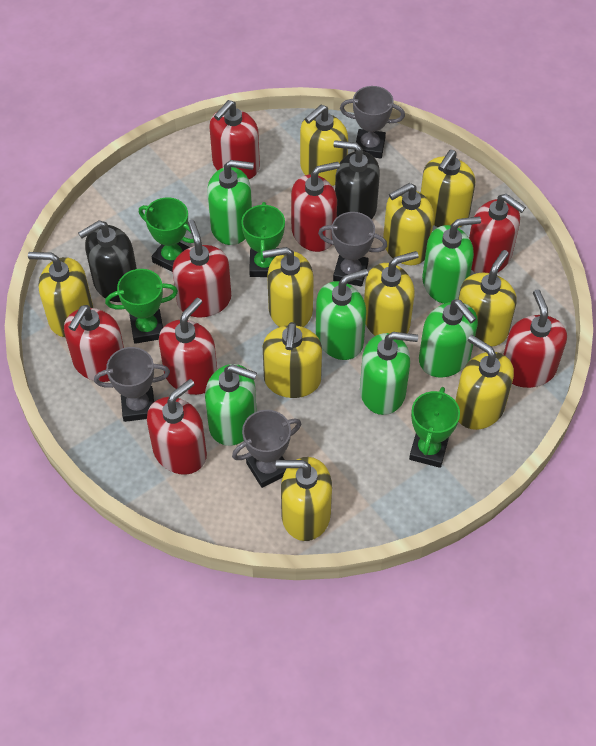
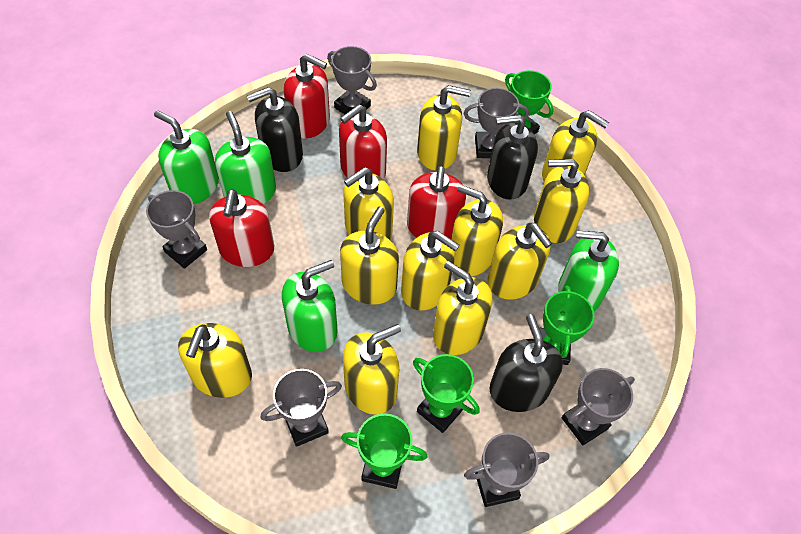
black soap dispenser: [78,220,137,302] [334,140,380,220] = 2 -> [247,87,303,172] [487,115,538,200] [489,314,563,412] = 3
green soap dispenser: [205,364,257,446] [207,160,254,245] [316,269,368,360] [360,332,418,415] [419,300,478,377] [422,216,481,304] = 6 -> [154,110,219,204] [215,111,276,204] [282,260,338,352] [558,231,619,311] = 4
grey trophy: [94,347,170,422] [232,410,301,488] [318,212,387,286] [340,86,405,158] = 4 -> [146,190,207,269] [261,369,342,447] [327,46,377,114] [464,88,529,158] [464,432,550,507] [562,368,635,445] = 6
red soap dispenser: [64,305,124,382] [147,379,207,475] [159,298,217,395] [172,220,231,317] [210,100,260,179] [291,162,340,252] [469,194,526,273] [503,289,567,388] = 8 -> [209,189,274,267] [284,54,330,139] [339,104,387,179] [407,166,466,239] = 4
yellow soap dispenser: [28,252,93,337] [262,247,314,327] [263,322,322,398] [276,457,332,541] [300,104,348,186] [364,251,419,336] [383,183,434,265] [421,150,475,228] [455,335,514,430] [458,250,517,347] = 10 -> [178,323,252,398] [340,206,399,305] [343,167,394,240] [343,324,401,415] [401,231,460,311] [417,85,471,171] [433,261,493,355] [451,184,503,277] [488,223,552,300] [534,159,589,243] [542,110,609,182] = 11

